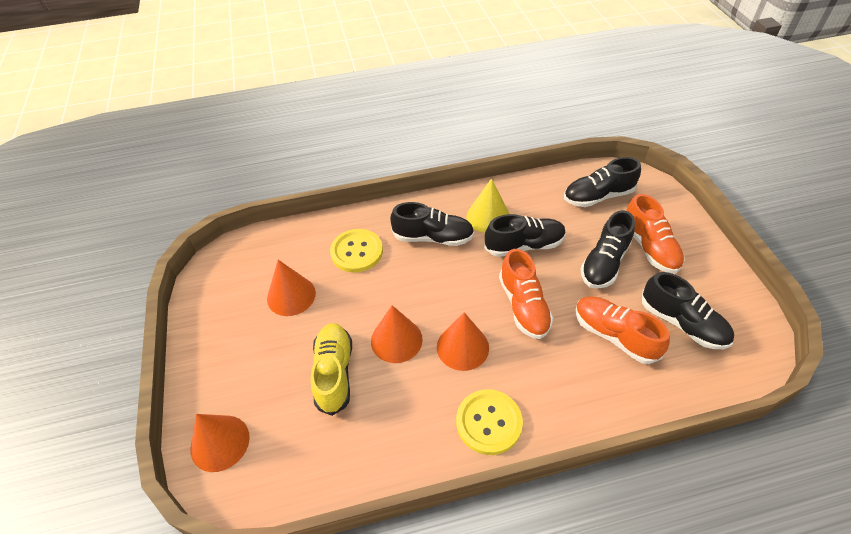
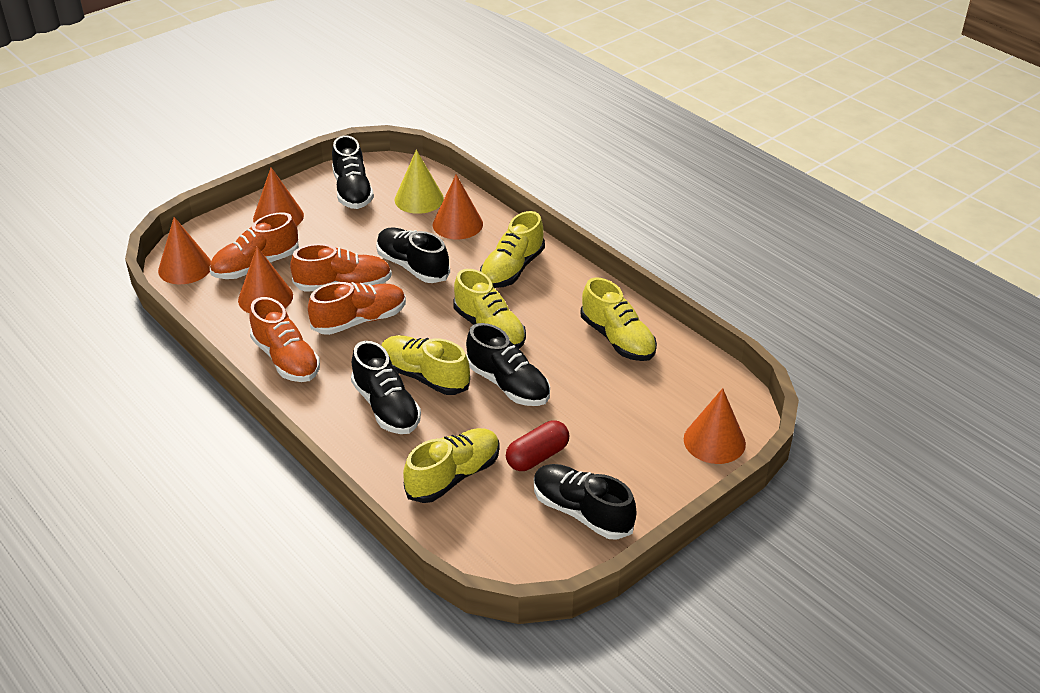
orange cone: [191,414,250,472] [267,260,316,316] [371,305,423,363] [437,312,489,371] = 4 -> [158,217,211,284] [238,247,293,314] [253,167,304,226] [433,175,483,239] [684,388,746,464] = 5
orange shoe: [499,249,553,339] [575,296,670,364] [626,194,685,274] = 3 -> [210,212,299,279] [250,297,320,382] [290,244,392,292] [308,282,406,335] = 4
red capsule: none = 0 -> [506,420,570,471] = 1
yellow button: [330,229,383,273] [456,389,523,455] = 2 -> none = 0
yellow shoe: [311,323,352,416] = 1 -> [381,335,470,395] [403,428,500,503] [453,269,526,349] [480,211,545,288] [581,278,657,361] = 5

